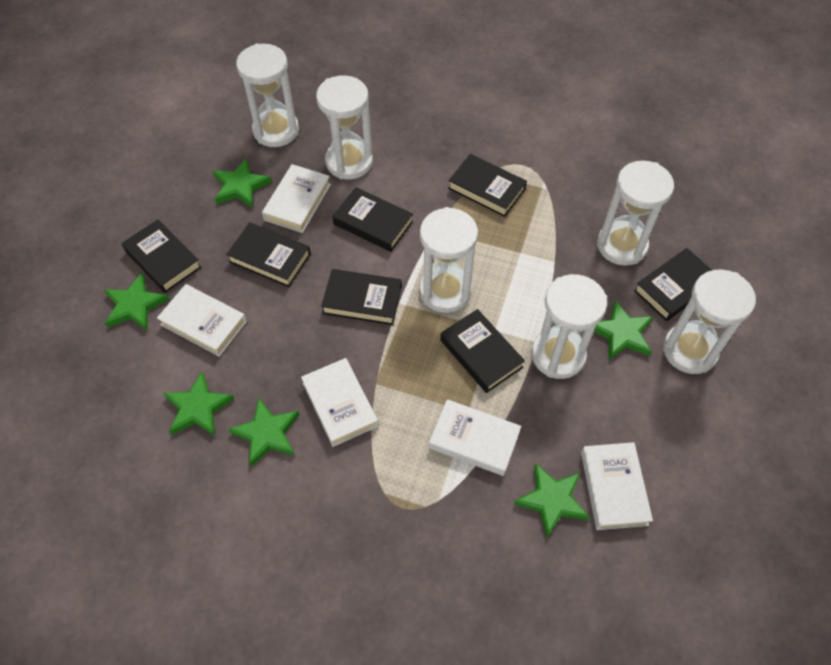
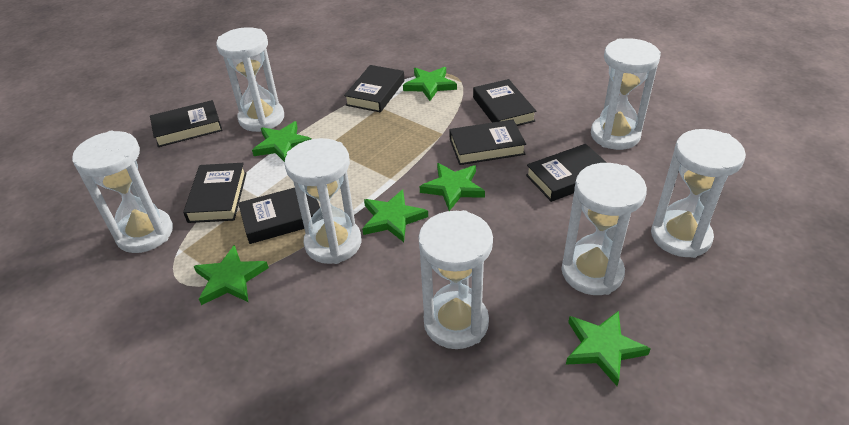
white book: [157,284,247,357] [262,164,331,233] [301,358,378,447] [429,399,521,476] [581,442,653,530] = 5 -> none = 0
white hourglass: [236,43,299,147] [316,75,373,180] [419,207,478,313] [531,274,607,379] [597,161,674,266] [663,269,756,374] = 6 -> [72,131,173,253] [216,27,284,132] [284,138,362,264] [418,210,493,349] [562,163,647,295] [591,38,661,150] [651,129,746,258] = 7

